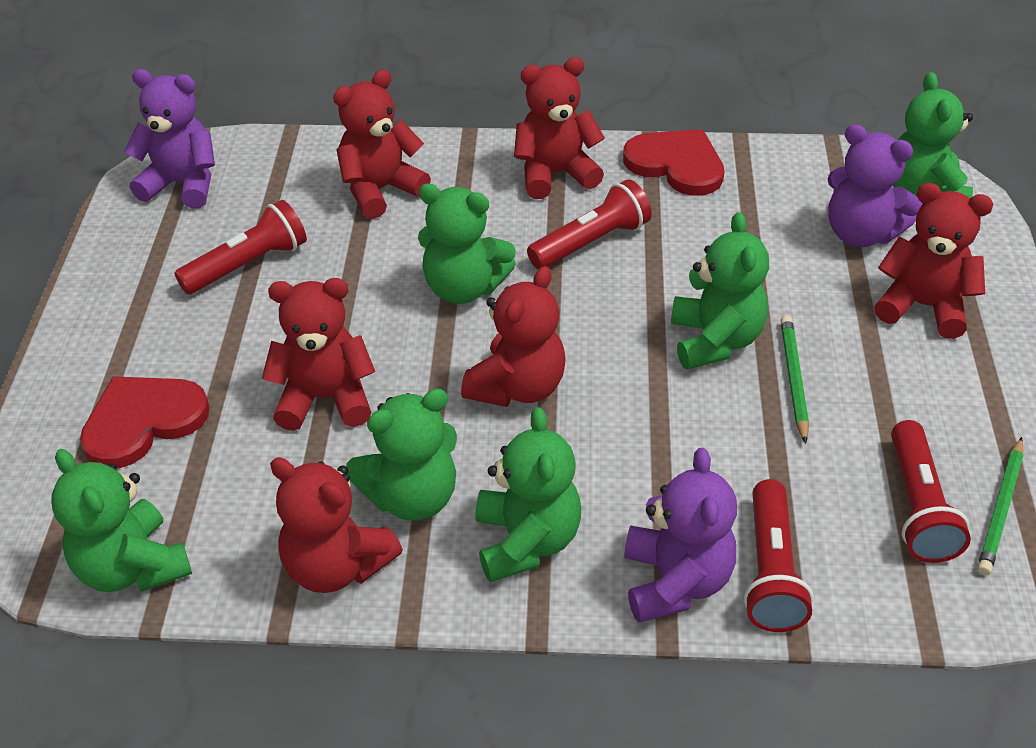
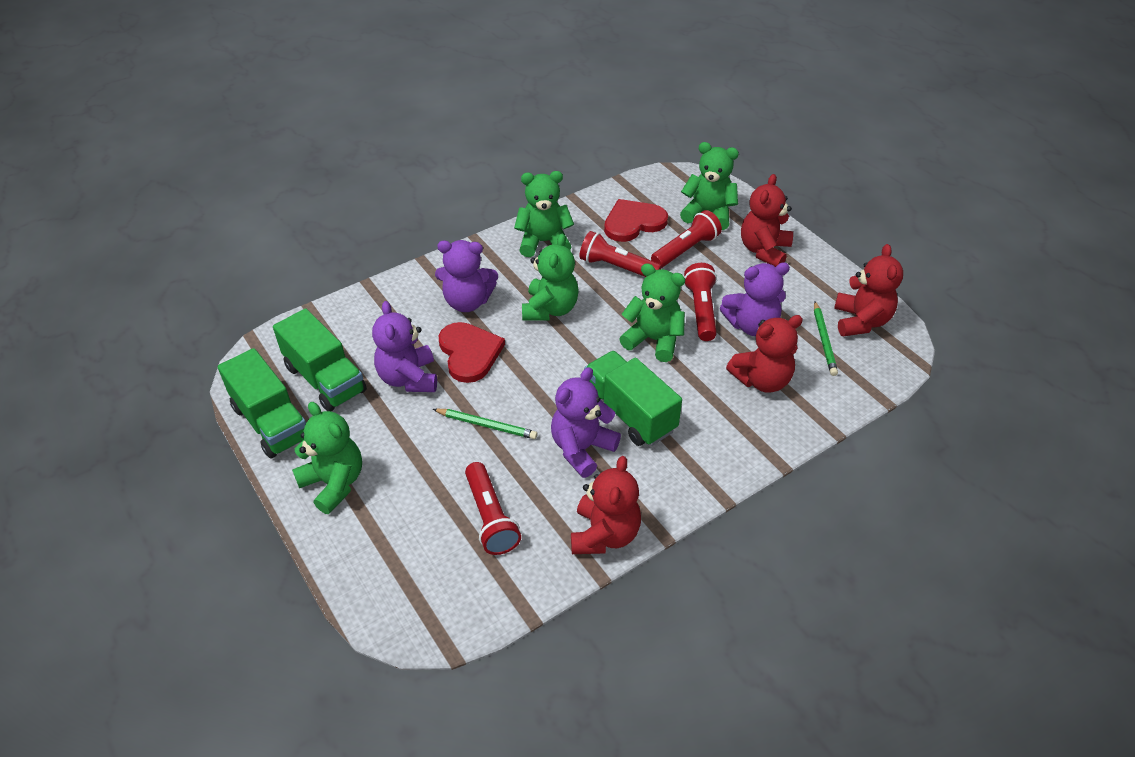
green teddy bear: [51,449,192,592] [346,389,457,521] [418,183,516,304] [475,407,581,582] [671,212,769,369] [893,72,973,199] = 6 -> [292,402,362,514] [514,171,574,257] [522,234,579,321] [620,263,685,362] [680,142,739,230] = 5
green truck: none = 0 -> [218,348,306,459] [273,308,367,411] [584,351,682,446] = 3
purple teddy bear: [124,69,215,209] [624,448,737,623] [827,124,922,247] = 3 -> [372,301,437,392] [435,240,498,312] [551,367,621,478] [720,263,790,336] = 4
red teddy bear: [262,278,375,431] [270,457,403,593] [333,70,431,219] [461,266,566,407] [514,57,605,199] [874,183,993,339] = 6 -> [571,456,641,554] [726,315,803,393] [741,174,793,267] [834,244,903,337] = 4

